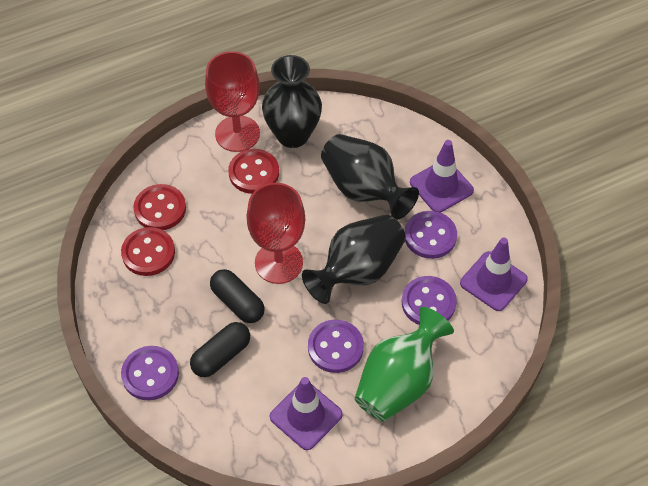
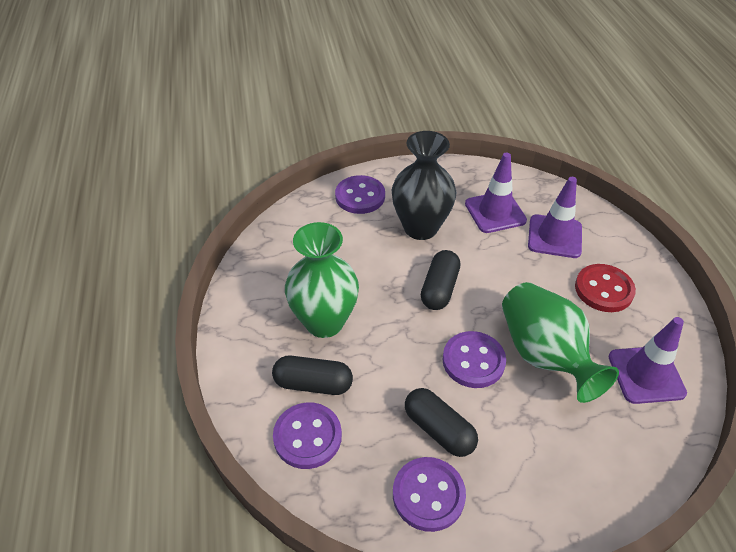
black capsule: [190,322,250,377] [210,269,265,323] = 2 -> [272,356,353,395] [405,388,478,457] [421,250,460,310] = 3
black vase: [262,55,322,148] [302,214,406,304] [321,134,419,220] = 3 -> [392,131,457,240] = 1
green vase: [355,307,454,421] = 1 -> [285,222,359,338] [502,282,619,403] = 2
red button: [121,227,175,276] [133,184,186,230] [228,149,279,194] = 3 -> [575,264,636,312] = 1
red goblet: [205,51,260,152] [247,183,305,284] = 2 -> none = 0

